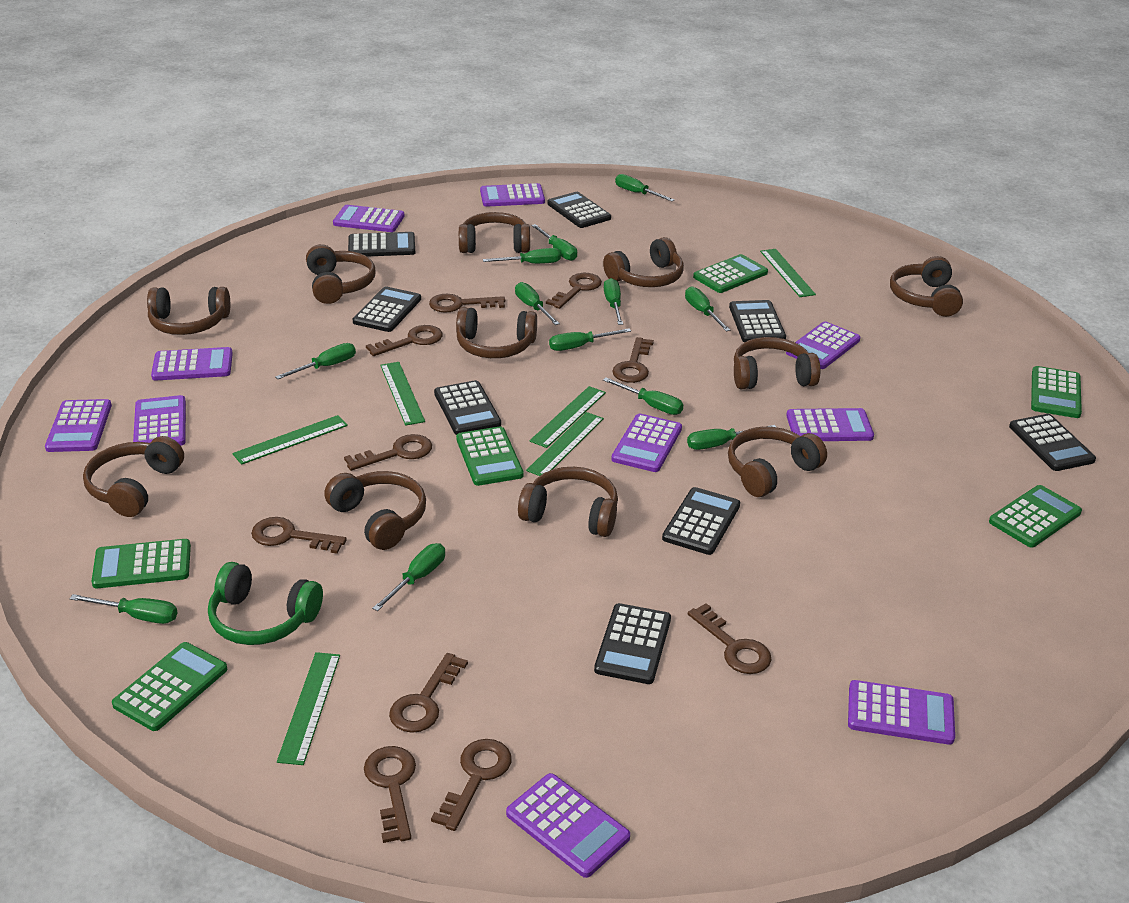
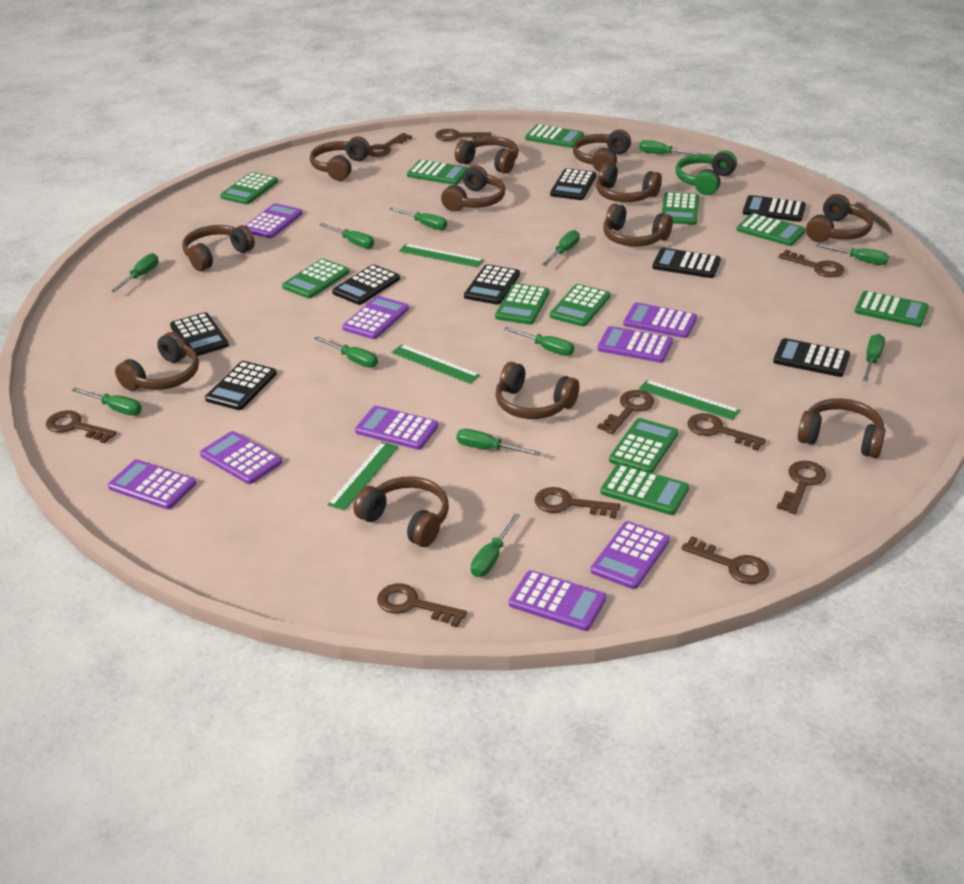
brown headphones: [83,436,184,517] [147,287,230,335] [306,244,375,304] [324,471,426,550] [456,307,537,358] [459,212,530,253] [518,467,618,537] [603,237,684,287] [728,427,827,497] [734,337,821,389] [890,256,963,317] = 11 -> [115,332,199,391] [182,225,255,271] [310,136,370,181] [353,476,449,547] [441,165,505,211] [455,136,518,174] [496,362,579,419] [573,129,631,172] [596,163,662,202] [603,204,673,246] [798,398,886,458] [806,194,873,242] = 12
green calculator: [92,539,191,588] [112,642,227,731] [456,426,524,486] [693,254,768,293] [989,485,1082,548] [1031,366,1082,418] = 6 -> [220,172,278,204] [282,259,349,298] [407,160,468,185] [495,283,549,325] [525,124,584,148] [550,284,610,326] [600,464,689,515] [609,418,678,473] [662,192,699,225] [737,213,805,246] [855,291,929,327] = 11
green ruler: [232,415,348,465] [277,652,340,765] [380,362,425,426] [526,412,604,476] [529,386,606,448] [760,249,816,297] = 6 -> [327,442,398,511] [391,344,480,384] [399,244,484,268] [639,380,740,420] = 4
purple calculator: [45,399,112,452] [133,395,186,446] [151,347,233,381] [333,205,404,232] [480,183,545,207] [506,773,630,878] [611,414,682,472] [786,321,860,369] [786,408,874,441] [848,680,955,745] = 10 -> [108,459,196,509] [200,431,282,484] [245,203,302,238] [343,296,409,339] [355,406,438,450] [509,570,606,631] [591,521,670,589] [597,326,673,363] [623,303,697,338] = 9

